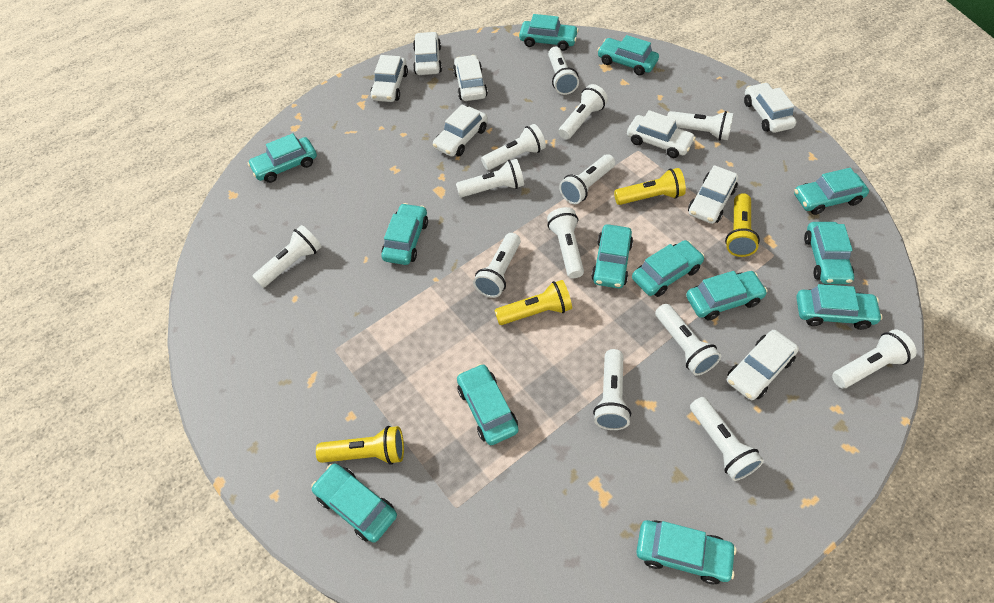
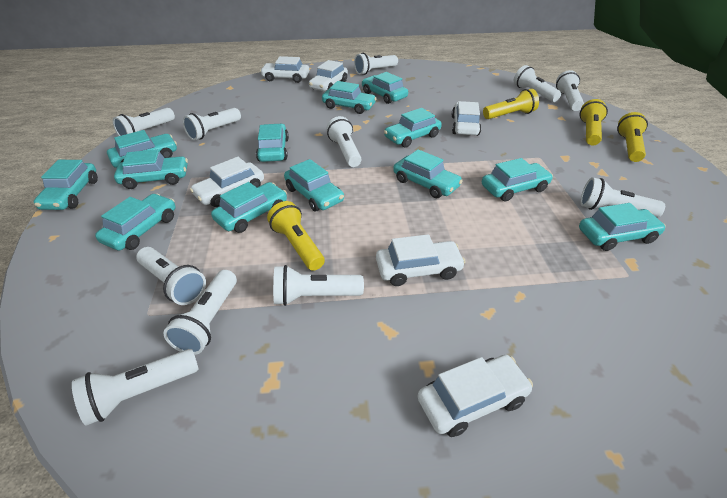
white car: [370,55,408,102] [413,32,442,75] [433,105,488,157] [453,55,488,101] [627,110,696,158] [688,165,739,224] [727,330,799,400] [744,82,797,133] = 8 -> [190,157,264,207] [260,56,309,83] [309,60,348,91] [376,234,466,286] [418,355,533,437] [452,101,481,136] = 6
white flashlight: [252,225,321,288] [456,159,524,197] [473,233,521,298] [481,124,546,170] [547,207,584,278] [548,47,579,95] [558,84,608,140] [559,154,615,204] [593,349,631,430] [655,304,721,376] [667,111,734,140] [690,397,764,481] [832,329,917,388] = 13 -> [72,349,199,426] [113,108,175,136] [136,247,206,305] [164,270,237,355] [183,108,241,140] [273,265,364,306] [327,116,361,167] [354,53,398,75] [514,65,561,102] [556,70,584,111] [580,177,665,218] = 11

